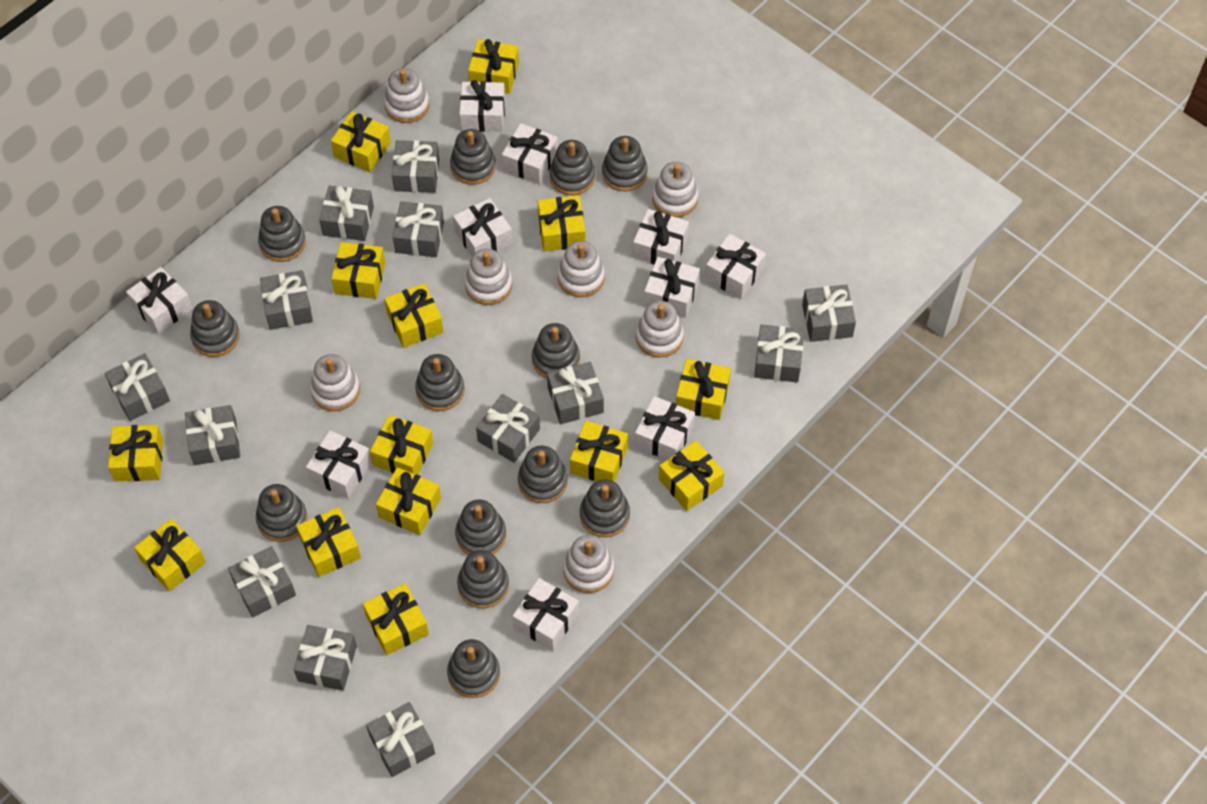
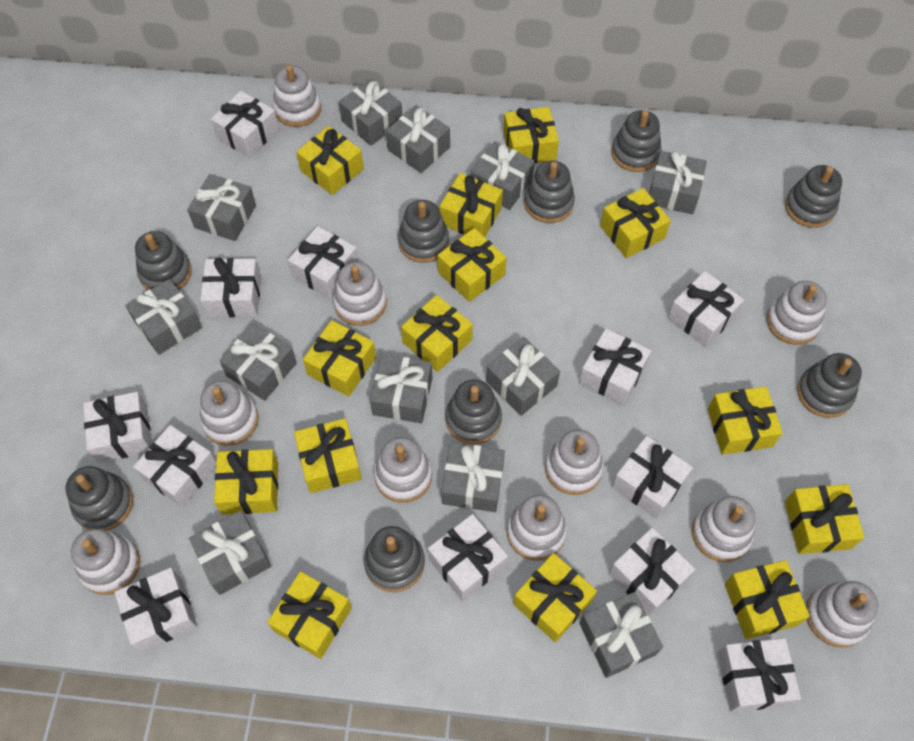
grey gift: [105,353,170,421] [185,405,240,465] [228,546,296,617] [260,270,313,330] [293,625,357,691] [319,185,374,241] [366,702,435,777] [392,140,440,193] [393,201,444,257] [476,394,540,463] [547,362,604,424] [754,324,804,383] [802,285,856,342] = 13 -> [125,279,202,355] [187,174,256,241] [189,510,271,595] [219,323,297,401] [339,78,402,146] [370,354,432,423] [386,105,450,173] [441,442,505,512] [471,141,535,210] [486,337,560,416] [579,592,663,678] [649,151,707,214] = 12
grey stacking toy: [190,300,240,357] [256,484,307,542] [258,206,306,262] [415,354,465,411] [447,639,500,698] [450,129,496,185] [455,500,506,555] [457,550,509,608] [518,446,568,503] [532,323,580,378] [549,140,595,195] [580,479,630,537] [602,136,648,191] = 13 -> [66,466,133,531] [135,231,192,290] [364,526,425,592] [398,200,449,263] [445,379,502,444] [524,161,575,223] [611,110,662,172] [785,165,842,228] [797,353,862,418] = 9
white gift: [126,267,193,334] [306,430,372,499] [453,198,513,256] [459,80,505,132] [502,123,558,184] [513,578,579,651] [633,209,689,264] [635,396,695,460] [644,257,700,318] [705,234,766,299] = 10 -> [83,392,151,463] [114,568,197,652] [133,425,216,507] [200,258,261,317] [211,91,279,158] [288,226,358,299] [428,514,508,601] [579,329,651,405] [609,528,695,616] [612,436,693,519] [668,271,744,347] [717,638,801,712] = 12
white stacking toy: [310,354,360,411] [384,68,429,123] [465,249,512,305] [558,241,605,297] [563,535,614,593] [636,301,684,358] [652,162,698,217] = 7 -> [71,529,140,595] [200,381,258,446] [273,65,321,127] [333,262,387,326] [374,437,432,503] [507,495,567,561] [545,429,604,495] [692,496,756,562] [766,281,827,345] [806,581,878,648] = 10

